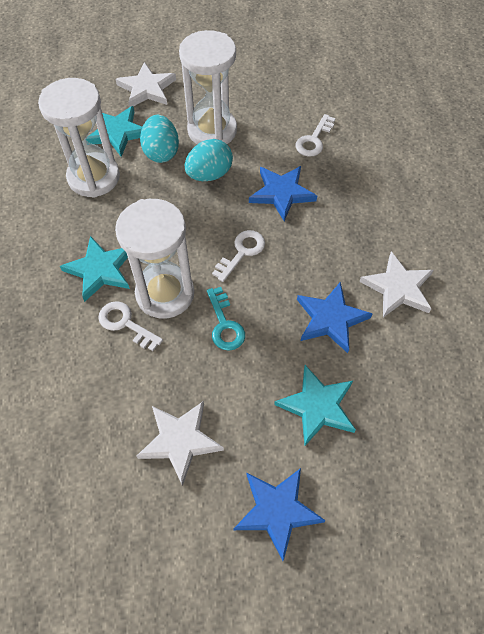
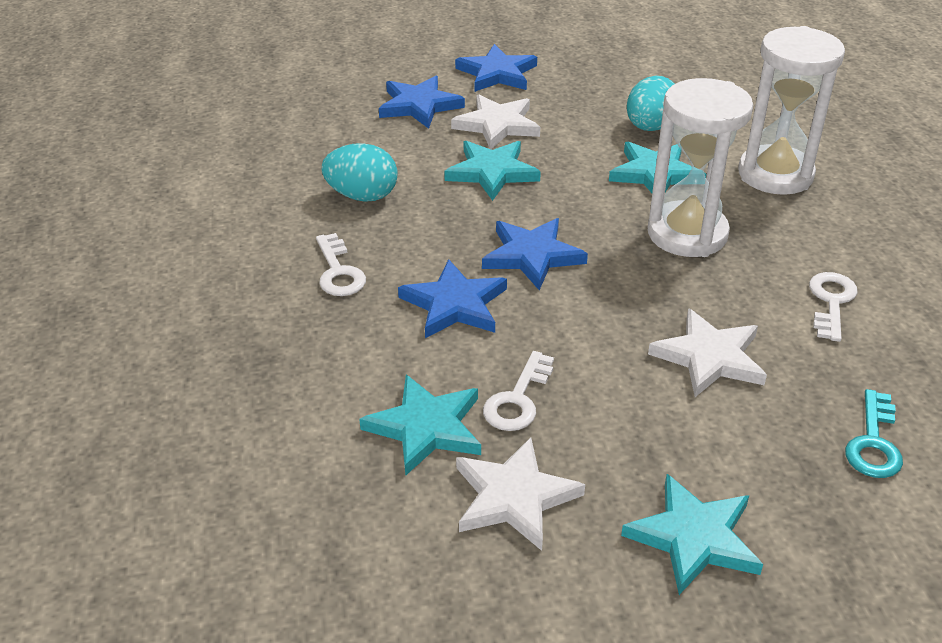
blue star: [234,468,326,561] [249,166,317,221] [297,282,373,353] = 3 -> [379,76,465,129] [398,259,507,338] [455,44,537,92] [482,218,588,290] = 4
turquoise star: [60,236,130,302] [86,106,142,157] [274,365,356,446] = 3 -> [359,375,481,476] [444,141,541,201] [609,141,706,193] [621,474,763,595] = 4
white hourglass: [38,78,120,198] [115,199,194,319] [179,30,237,144] = 3 -> [648,78,753,257] [738,26,845,195] = 2

